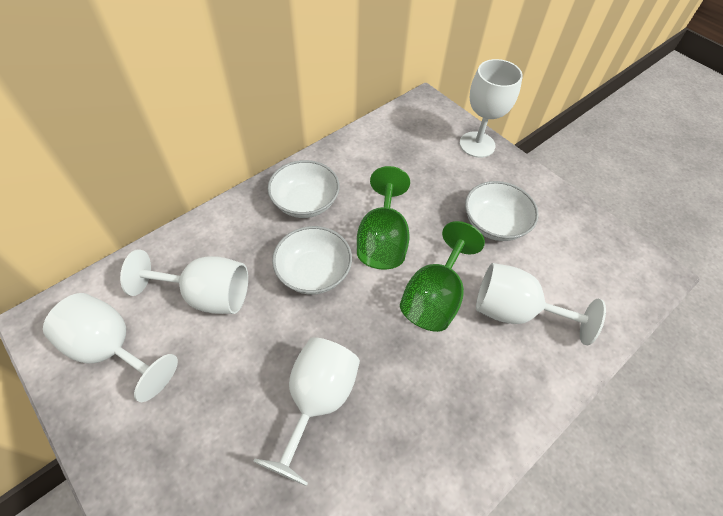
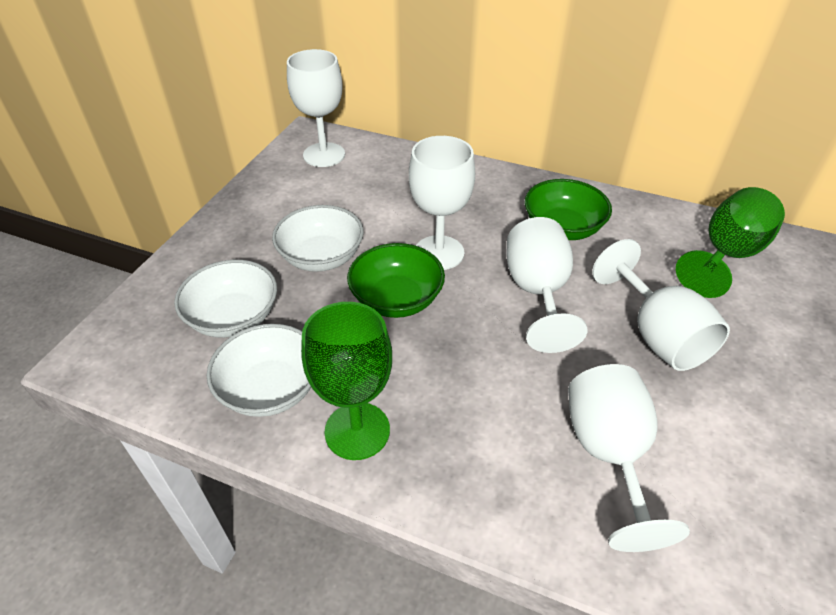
green bowl: none = 0 -> [347,243,445,318] [525,179,612,240] = 2

